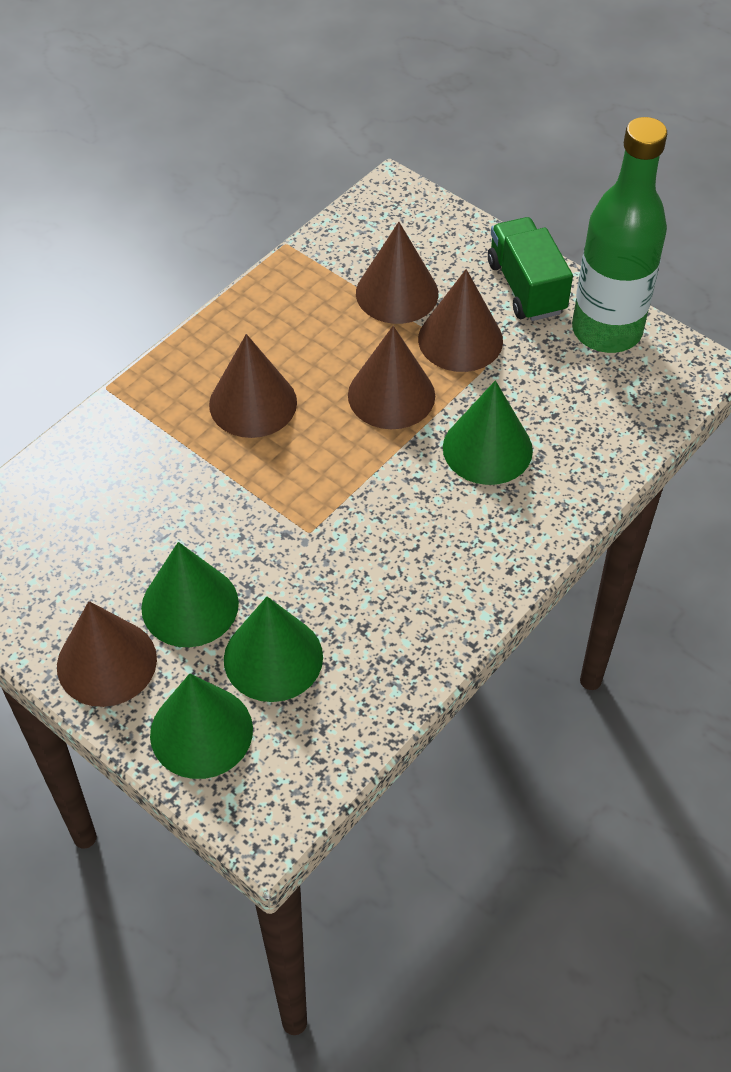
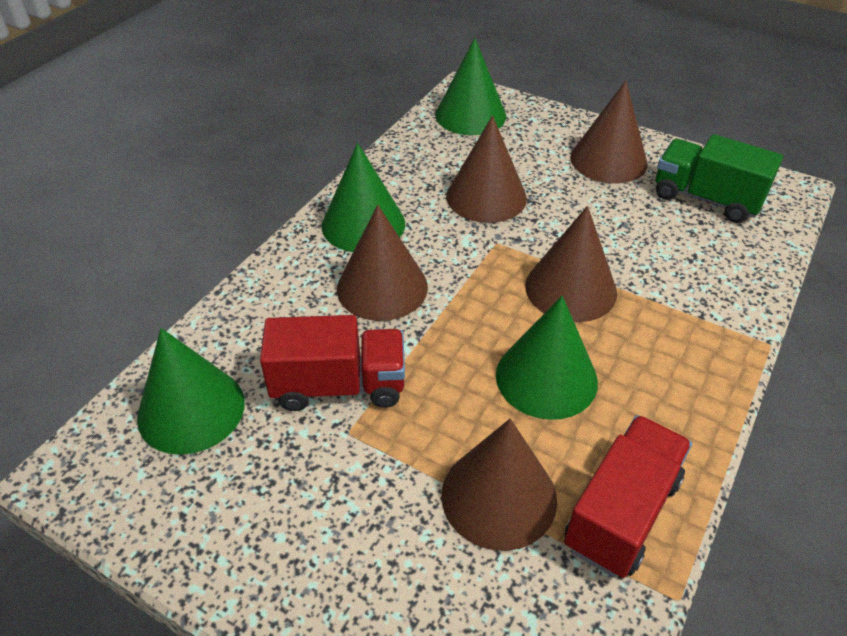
green bottle: [572,117,667,353] = 1 -> none = 0
red truck: none = 0 -> [260,315,405,411] [564,415,692,578] = 2

